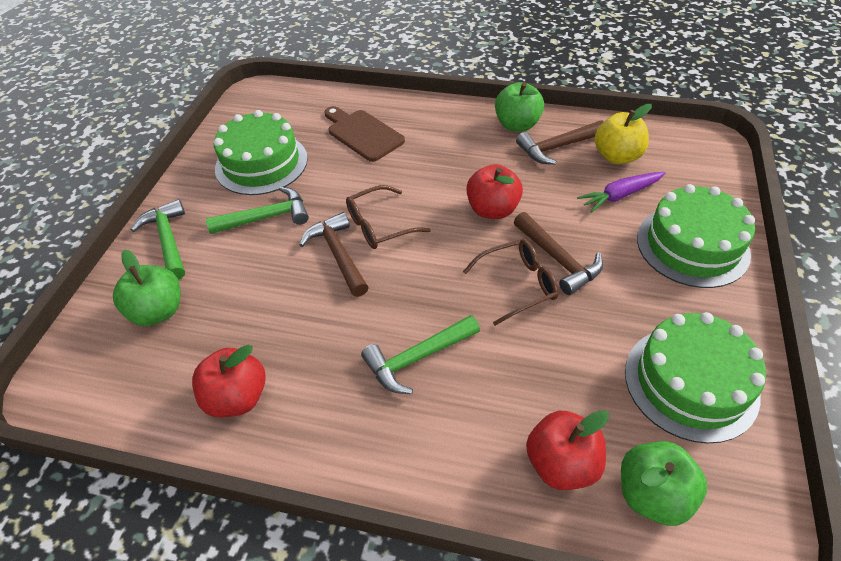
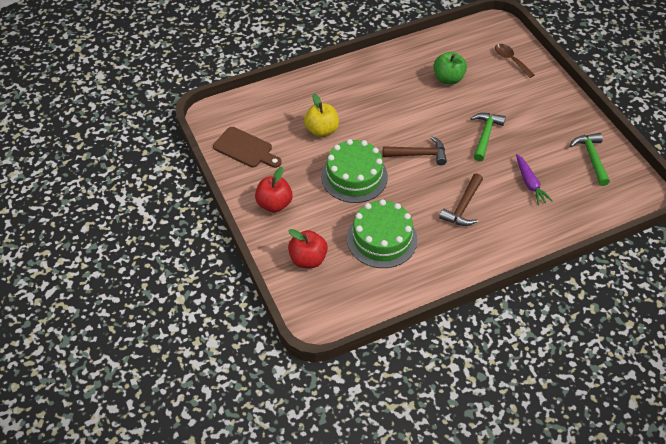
brown glasses: [346,185,431,249] [463,239,559,326] = 2 -> none = 0
brown hammer: [299,212,369,297] [514,212,603,295] [516,121,603,165] = 3 -> [383,136,447,165] [439,174,483,226] = 2
brown spoon: none = 0 -> [495,44,535,78] = 1
green apple: [113,249,180,326] [495,82,544,132] [621,441,707,526] = 3 -> [433,52,467,84] = 1
green cake: [214,110,308,195] [625,312,766,444] [637,184,755,288] = 3 -> [321,139,388,203] [347,199,418,268] = 2
green hammer: [131,199,185,280] [206,187,309,234] [361,315,480,394] = 3 -> [471,113,506,161] [570,133,610,186] = 2
red apple: [192,344,266,417] [466,164,523,219] [526,410,609,490] = 3 -> [255,167,293,212] [288,229,328,268] = 2

